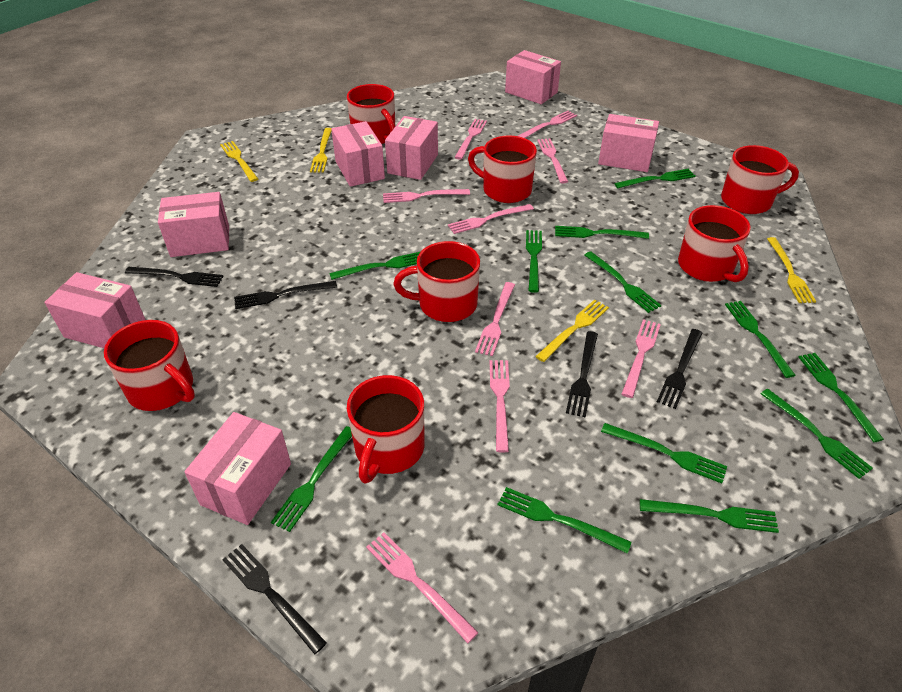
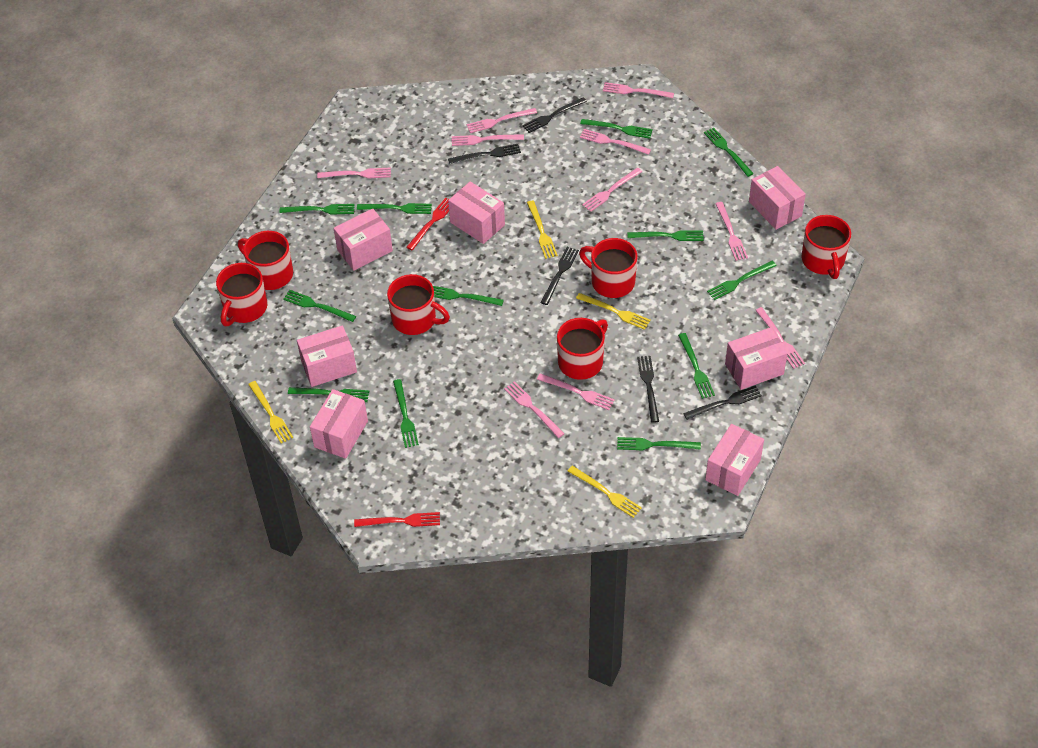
pink fork: [366,532,479,644] [383,189,470,203] [448,204,534,234] [454,119,487,160] [475,282,515,356] [490,360,510,452] [518,111,577,138] [537,138,568,183] [622,319,661,398] = 9 -> [317,167,391,179] [452,134,524,146] [466,108,537,133] [504,381,565,438] [537,373,615,410] [580,129,651,155] [582,168,642,212] [603,82,674,98] [715,202,748,261] [755,307,805,369] = 10
red fork: none = 0 -> [354,512,440,527] [406,197,449,250] = 2
red mug: [104,320,195,411] [347,84,395,144] [347,375,424,484] [393,241,480,322] [468,135,537,203] [678,205,751,282] [721,145,799,214] = 7 -> [216,263,267,326] [238,231,293,290] [387,274,450,335] [557,318,608,380] [579,238,637,298] [801,215,851,279] = 6

